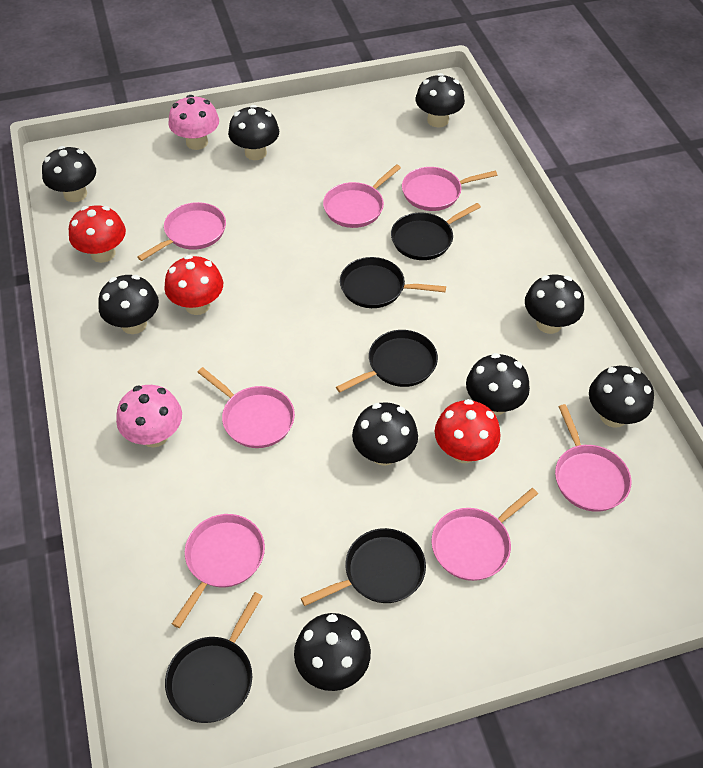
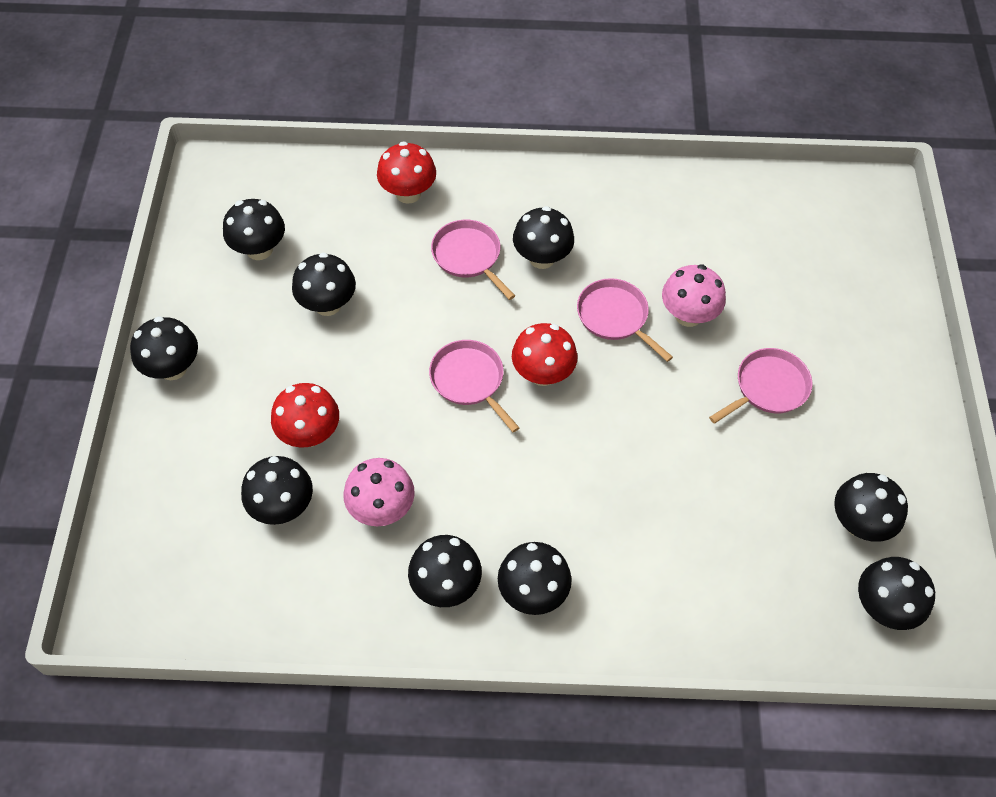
black pan: [165,592,263,723] [301,528,426,606] [336,330,438,393] [340,257,446,308] [391,203,481,260] = 5 -> none = 0
pink pan: [137,202,226,261] [172,514,265,628] [197,367,295,448] [323,164,401,228] [402,167,497,211] [431,488,538,581] [555,404,631,512] = 7 -> [429,340,519,432] [431,220,515,300] [577,278,673,362] [709,348,812,424] = 4

